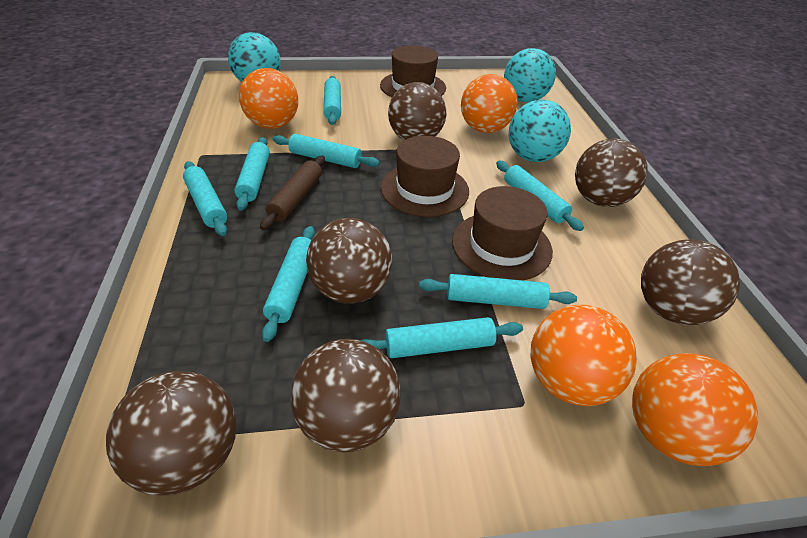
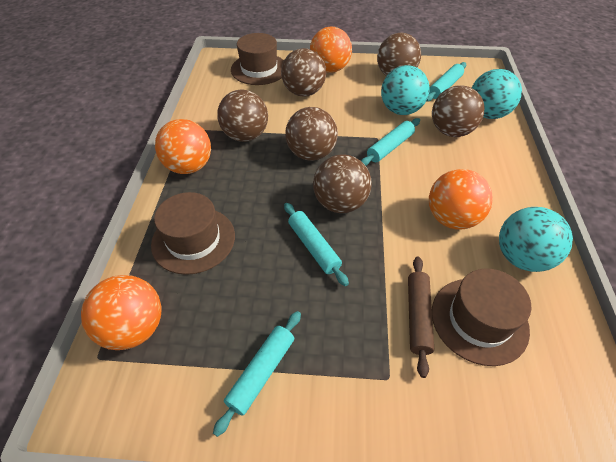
turquoise rolling pin: [183,161,227,236] [235,137,270,211] [262,226,315,342] [273,134,380,168] [324,76,341,125] [360,317,523,358] [419,274,577,309] [496,161,584,231] = 8 -> [213,311,301,437] [284,203,349,286] [361,118,420,166] [426,62,466,102] = 4

